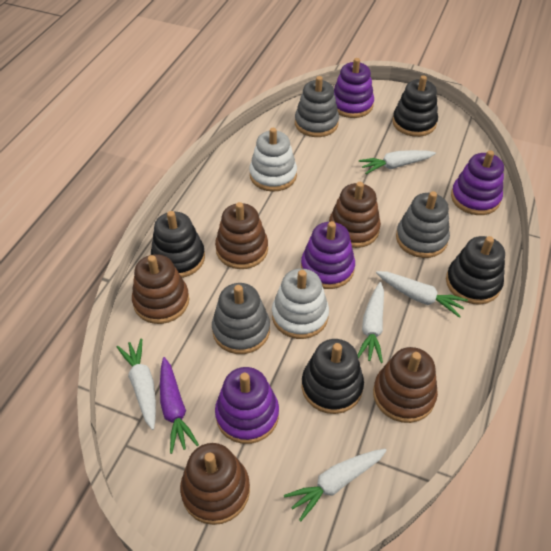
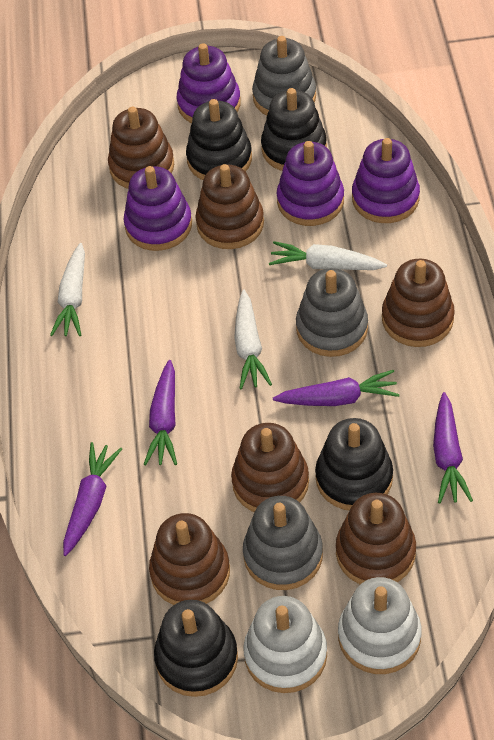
brown stacking toy: [132,254,189,324] [180,443,250,525] [215,202,268,269] [329,182,381,248] [373,347,438,423] = 5 -> [108,106,174,189] [149,513,230,605] [196,164,264,249] [231,423,309,512] [336,493,416,584] [382,259,455,347] = 6
purple carrot: [160,357,199,454] = 1 -> [63,442,122,556] [144,360,177,465] [273,370,400,406] [433,392,473,504] = 4
white carrot: [117,338,156,430] [284,449,387,521] [358,282,384,363] [359,150,436,174] [376,271,468,318] = 5 -> [50,243,85,336] [234,290,272,389] [269,241,387,270] = 3

